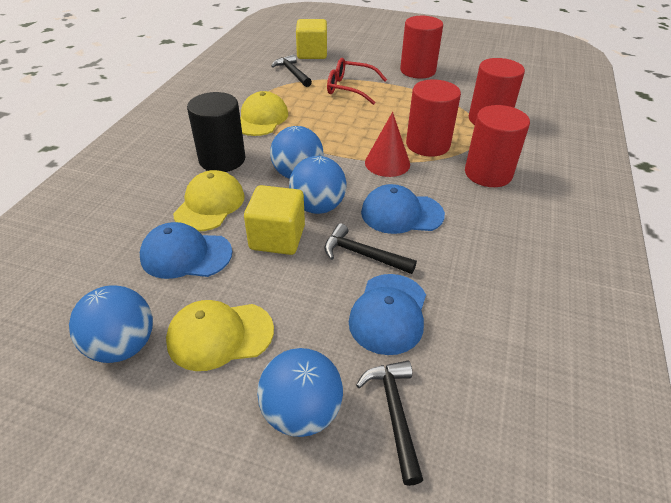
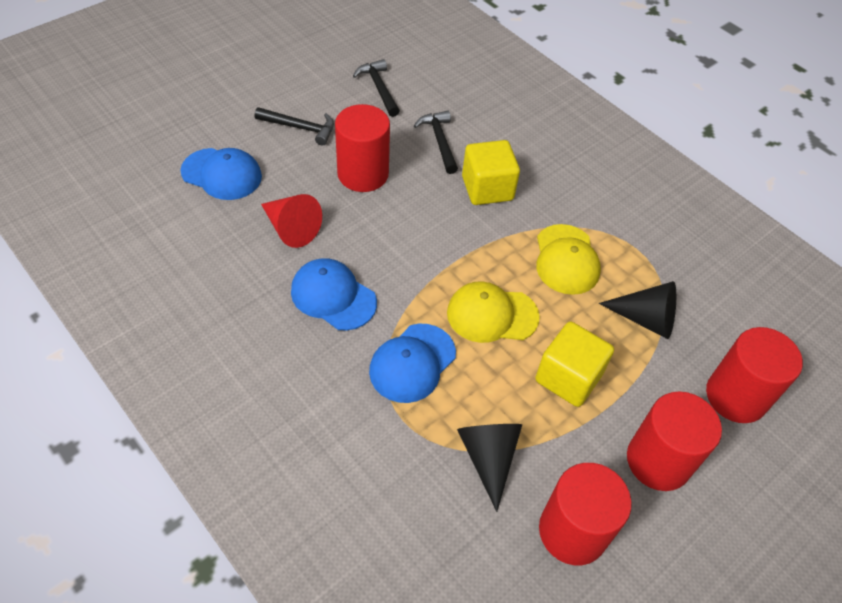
black cone: none = 0 -> [457,424,522,512] [599,281,676,339] = 2
black cylinder: [187,92,245,172] = 1 -> none = 0
blue ball: [69,285,153,363] [257,348,343,437] [270,126,324,179] [289,156,346,214] = 4 -> none = 0
red glasses: [327,58,387,105] = 1 -> none = 0
yellow cap: [166,300,274,371] [173,170,245,231] [240,91,288,136] = 3 -> [447,281,540,343] [536,224,601,295] = 2

